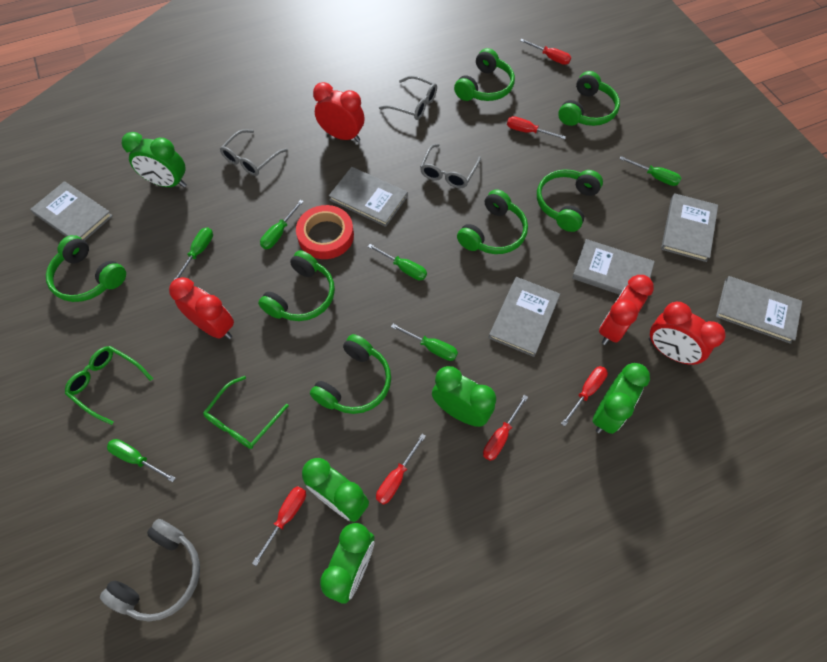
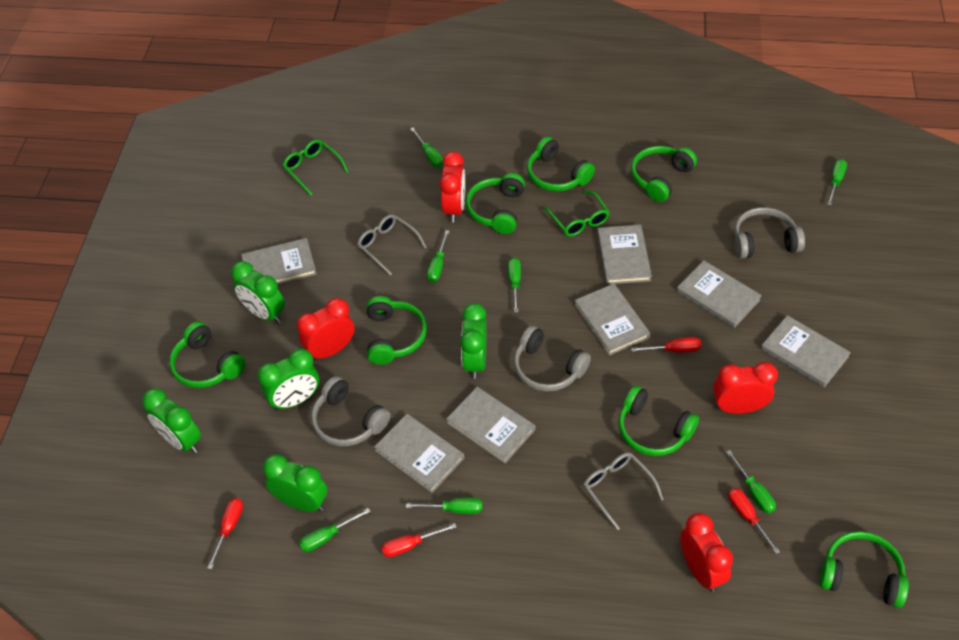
green screwdriver: [107,439,176,482] [174,227,213,280] [260,200,304,249] [368,244,427,280] [391,324,458,361] [620,156,681,186] = 6 -> [299,508,370,552] [406,498,482,514] [410,128,443,168] [427,230,449,282] [508,258,521,313] [726,450,776,513] [827,159,847,206] = 7
grey book: [30,181,113,241] [329,167,408,227] [489,277,560,357] [572,239,655,295] [661,193,718,262] [716,276,802,344] = 6 -> [241,238,317,284] [374,414,464,493] [446,387,536,463] [574,284,650,355] [597,225,652,285] [677,260,762,328] [761,315,851,387] = 7
grey glasses: [220,129,288,176] [379,76,437,120] [420,144,481,188] = 3 -> [357,214,426,276] [583,452,664,530] = 2
grey headphones: [100,519,200,622] = 1 -> [311,376,391,446] [514,326,591,392] [734,207,805,259] = 3
red screwdriver: [252,486,306,566] [376,434,426,505] [483,395,528,461] [507,116,566,139] [520,39,571,65] [561,366,608,426] = 6 -> [207,498,243,569] [381,523,457,557] [631,337,701,352] [728,488,780,554] = 4
red tape: [296,205,354,259] = 1 -> none = 0

